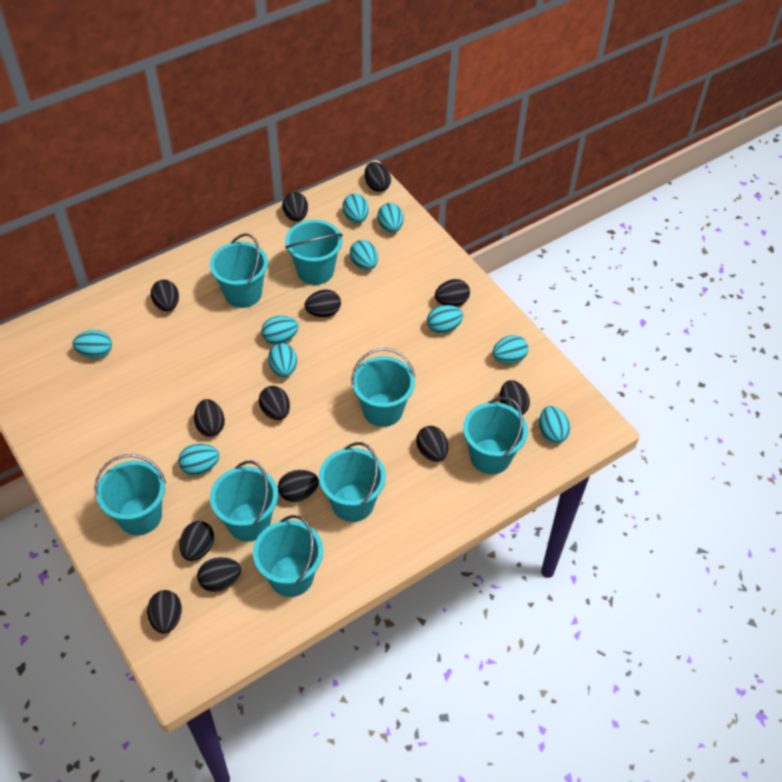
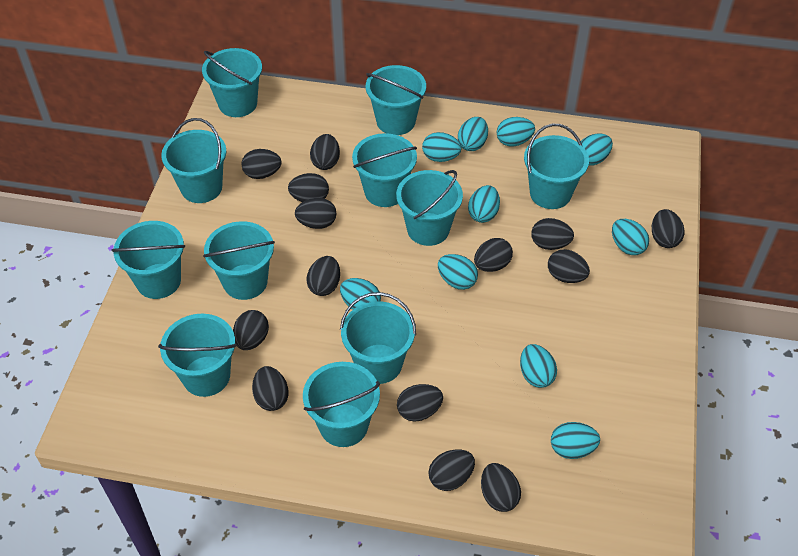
black egg: [147,590,182,634] [151,280,179,311] [179,521,214,561] [194,399,225,437] [197,557,241,592] [259,386,290,420] [278,470,319,502] [282,192,308,221] [305,289,341,317] [365,162,391,192] [416,426,448,462] [435,279,470,306] [499,380,530,415] = 13 -> [233,310,269,350] [241,149,281,179] [252,366,289,411] [288,173,329,202] [295,198,336,229] [306,256,340,296] [310,134,340,170] [397,384,443,422] [428,450,475,491] [474,238,513,272] [481,463,521,512] [531,218,574,250] [548,249,590,283] [652,209,684,248] = 14
turquoise bucket: [94,454,166,535] [210,233,268,308] [210,461,278,541] [253,515,323,597] [285,220,343,285] [319,442,386,522] [351,348,415,427] [463,397,528,474] = 8 -> [112,221,185,299] [158,314,237,397] [161,118,227,203] [202,48,262,117] [203,221,275,300] [303,362,380,447] [340,292,416,384] [352,133,417,207] [366,65,426,135] [396,170,463,246] [524,124,589,209] = 11

